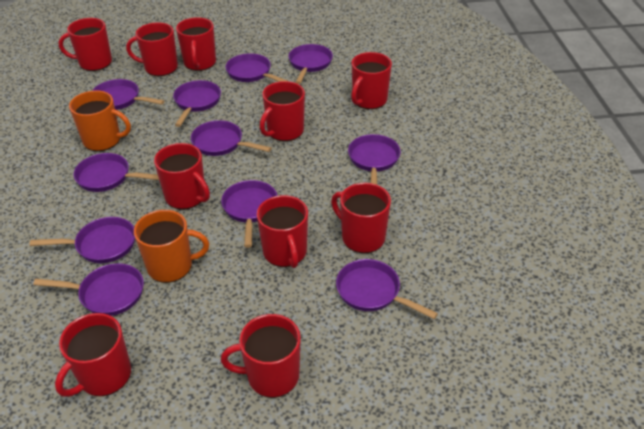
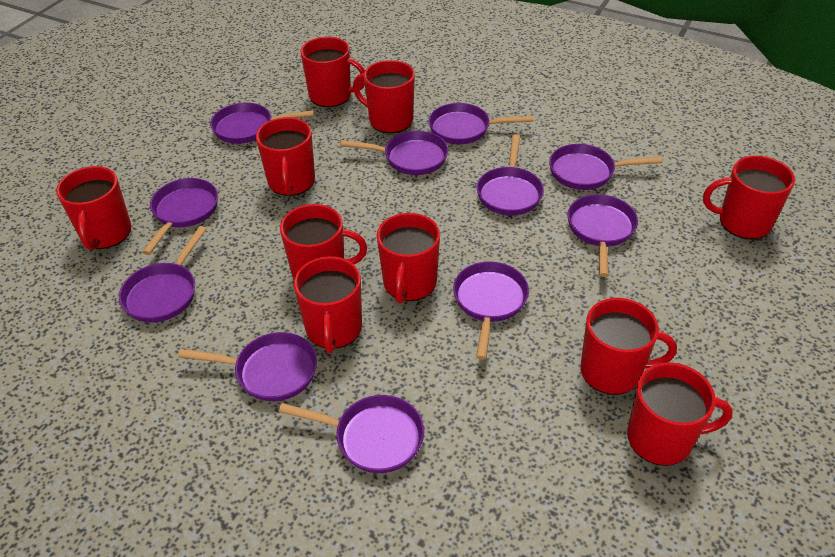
orange mug: [69,90,131,151] [134,210,209,283] = 2 -> none = 0

